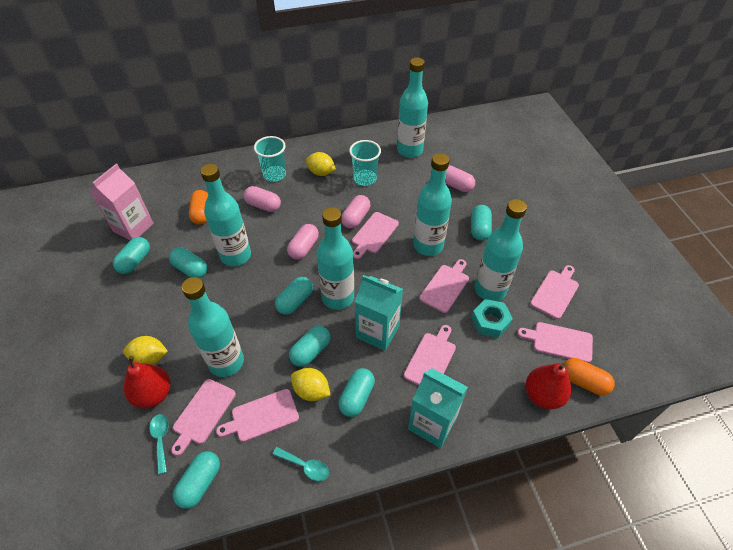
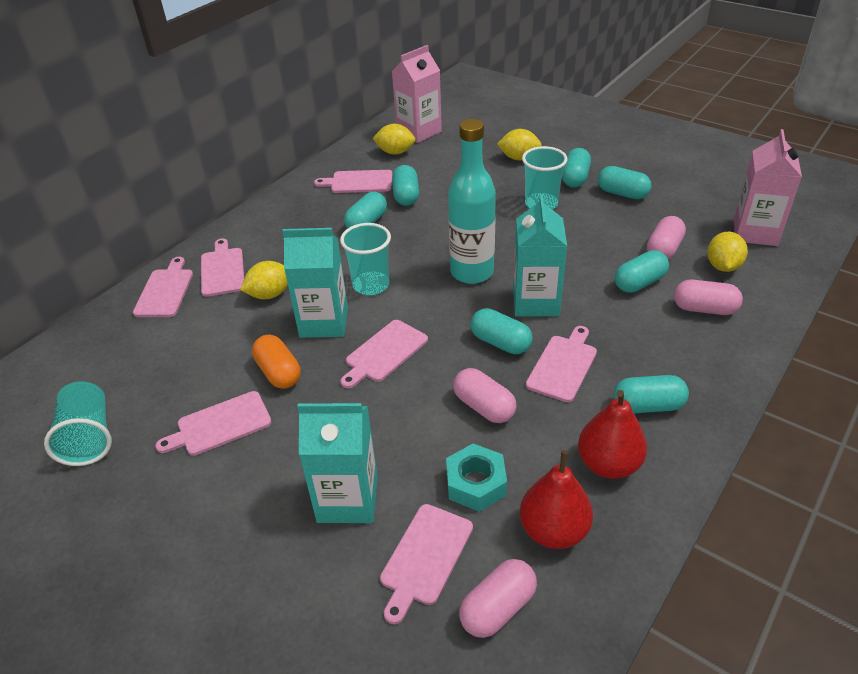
orange capsule: [189,190,208,225] [564,358,615,395] = 2 -> [252,335,301,389] = 1
pink carton: [90,164,154,240] = 1 -> [392,45,442,143] [734,129,802,246] = 2
turquoise bottle: [182,277,244,377] [200,163,251,267] [316,207,354,310] [397,58,428,158] [413,153,452,256] [475,199,527,301] = 6 -> [448,119,496,284] = 1
turquoise carton: [355,275,403,351] [408,368,468,448] = 2 -> [282,228,348,338] [297,403,378,523] [513,194,567,316] = 3
turquoise cup: [254,136,286,182] [349,140,381,186] = 2 -> [44,381,112,466] [340,223,391,295] [522,146,567,209] = 3
turquoise spoon: [149,414,169,474] [272,447,329,481] = 2 -> none = 0
yellow lemon: [123,336,168,365] [291,368,331,401] [306,152,336,176] = 3 -> [240,261,288,299] [373,124,415,155] [497,129,542,160] [707,232,748,272] = 4

